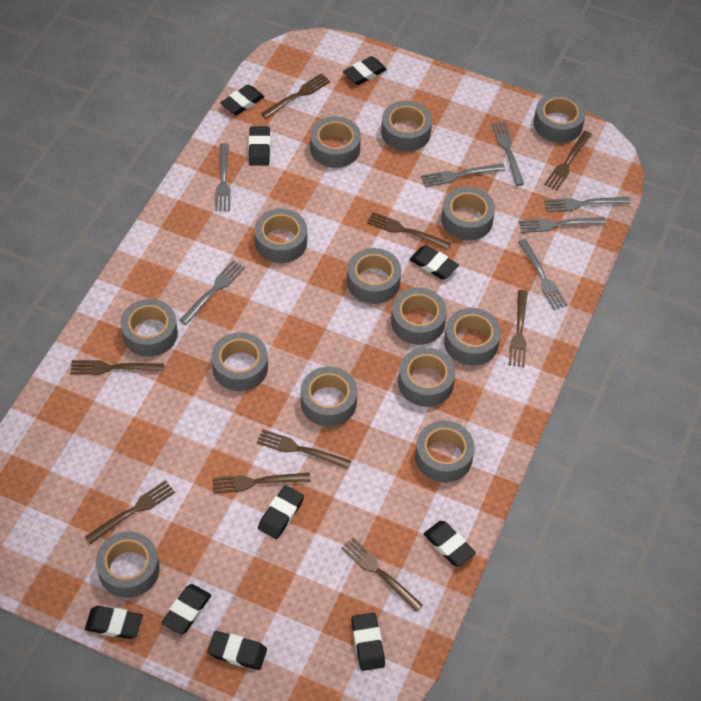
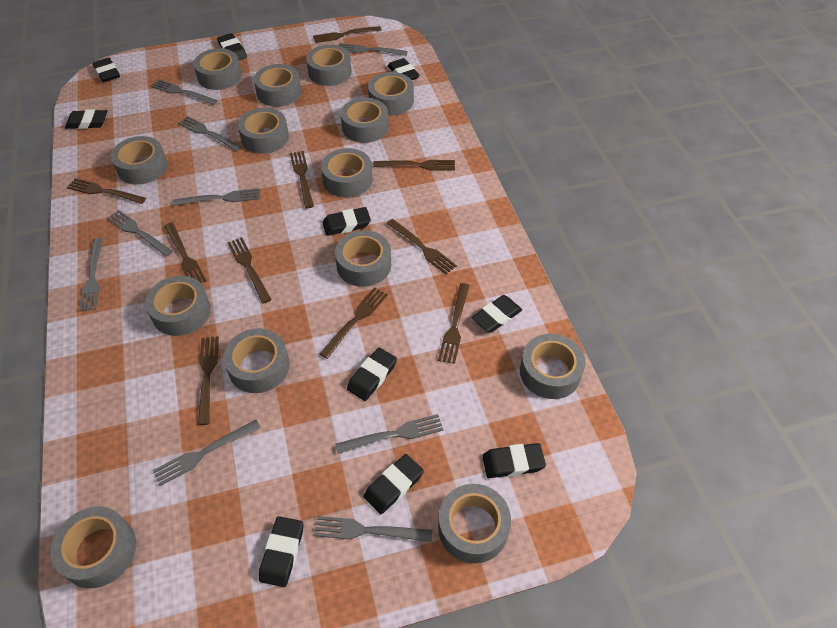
brown fork: [70,360,164,375] [85,480,175,544] [213,473,311,493] [257,429,351,469] [261,73,330,118] [341,537,423,612] [367,212,451,250] [509,290,528,367] [544,131,592,190] = 9 -> [67,178,146,204] [164,222,206,283] [198,336,219,425] [227,237,272,304] [290,151,314,208] [313,26,382,43] [320,287,388,359] [374,160,455,170] [386,219,457,274] [438,283,470,364] = 10
grey fork: [180,260,245,325] [215,143,231,211] [421,164,506,187] [492,122,524,186] [518,239,568,310] [519,217,606,233] [544,197,630,212] = 7 -> [78,238,103,311] [107,210,173,257] [151,79,218,105] [153,420,261,486] [173,188,260,206] [178,116,242,151] [314,516,432,542] [335,414,443,454] [339,43,408,56] = 9

